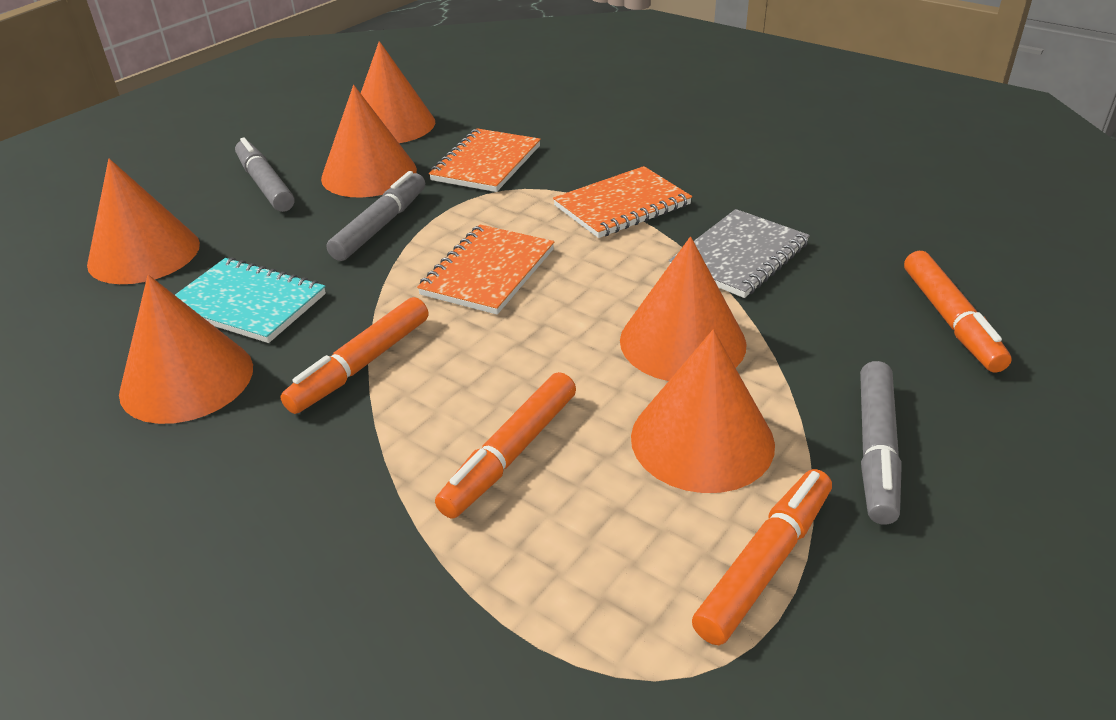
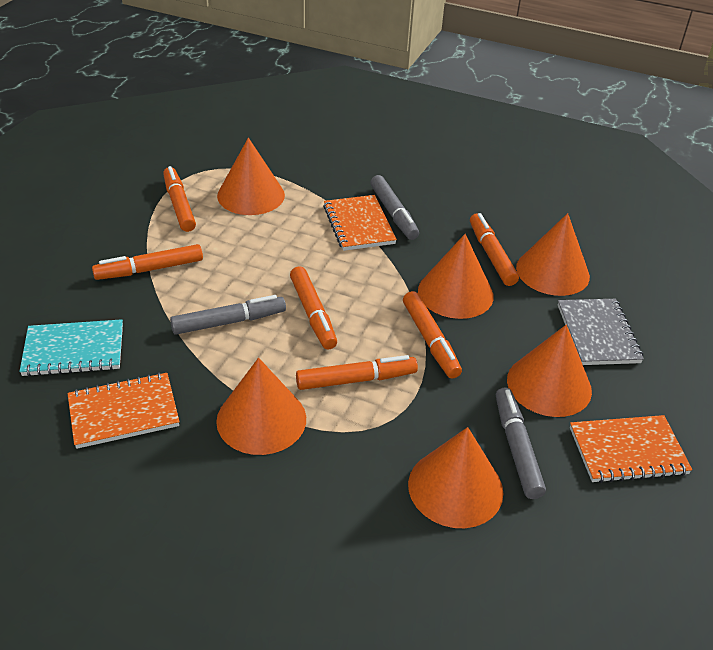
orange marker: [280,297,429,414] [435,372,576,519] [692,469,832,645] [904,251,1012,373] = 4 -> [92,244,203,280] [163,166,196,232] [290,266,337,349] [296,355,418,390] [403,291,462,379] [470,213,519,286] = 6

